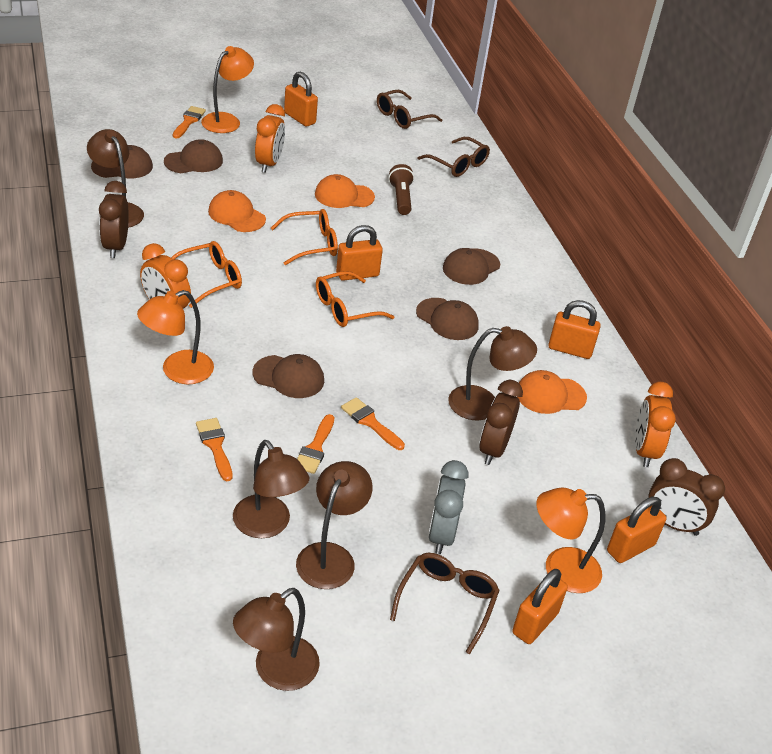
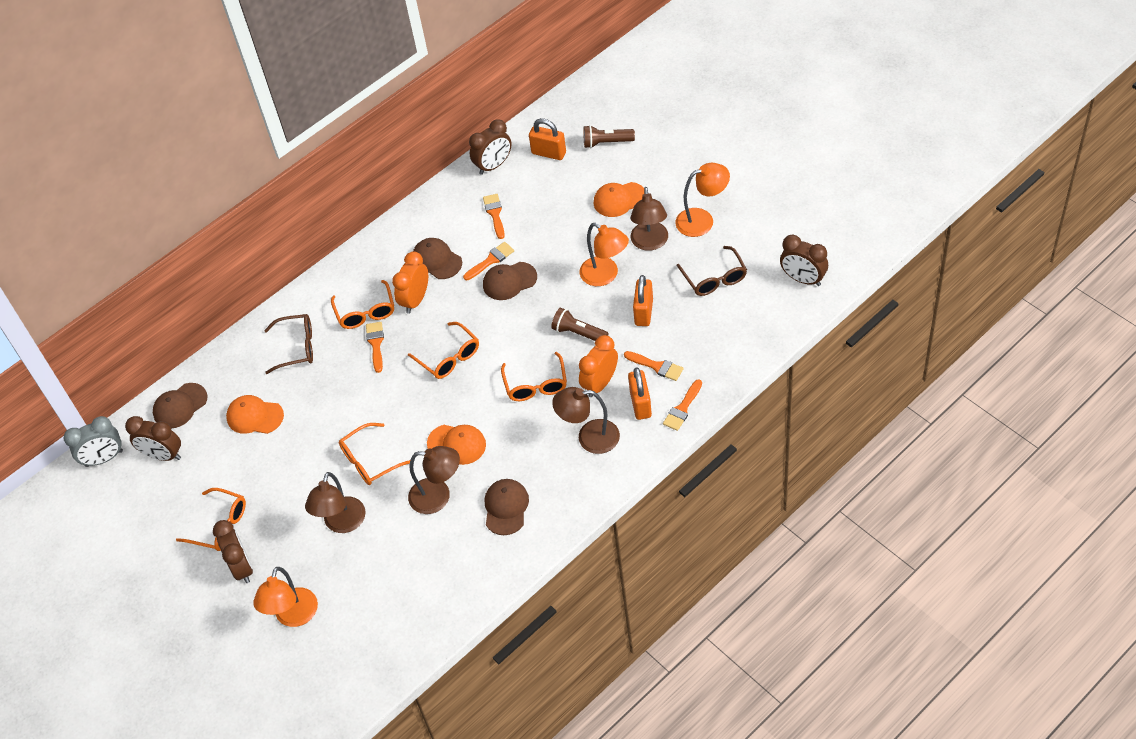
brown cap: [91,145,153,178] [164,139,223,173] [253,354,324,398] [416,298,479,340] [443,248,500,285] = 5 -> [153,383,207,429] [413,238,462,279] [483,262,537,300] [485,479,529,535] = 4
brown clock: [99,181,129,258] [479,380,523,465] [648,458,725,536] = 3 -> [125,416,181,461] [213,520,253,583] [469,119,512,175] [780,235,828,286] = 4
brown flashlight: [388,164,414,215] = 1 -> [551,307,609,341] [583,125,635,148] = 2
brown glasses: [377,90,442,129] [390,553,500,654] [417,137,490,177] = 3 -> [264,314,313,374] [677,246,747,296] = 2
brown lamp: [87,129,144,228] [233,440,309,538] [233,588,320,691] [296,461,373,589] [448,326,537,421] = 5 -> [305,472,366,533] [408,446,460,514] [552,387,620,454] [630,187,668,251] = 4
orange brush: [173,106,206,138] [196,418,233,481] [297,414,334,474] [341,397,405,450] = 4 -> [366,322,384,373] [463,242,514,280] [483,194,505,239] [624,351,684,381] [663,379,702,431] = 5
orange clock: [140,243,191,309] [255,104,285,173] [635,382,676,467] = 3 -> [392,251,428,314] [579,335,618,397] = 2
orange glasses: [171,241,242,308] [271,209,338,265] [316,271,394,327] = 3 -> [176,488,246,551] [331,280,394,329] [339,423,410,485] [408,322,479,379] [501,352,567,401] = 5
orange padlock: [284,72,318,127] [336,225,383,281] [512,569,568,644] [548,300,601,359] [607,497,667,563] = 5 -> [529,118,566,160] [628,367,652,420] [633,275,653,326] = 3

